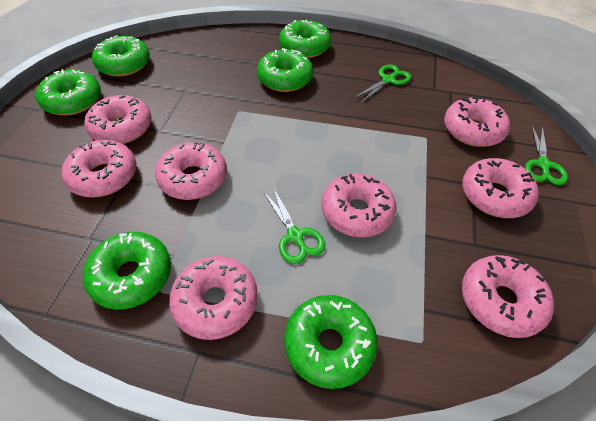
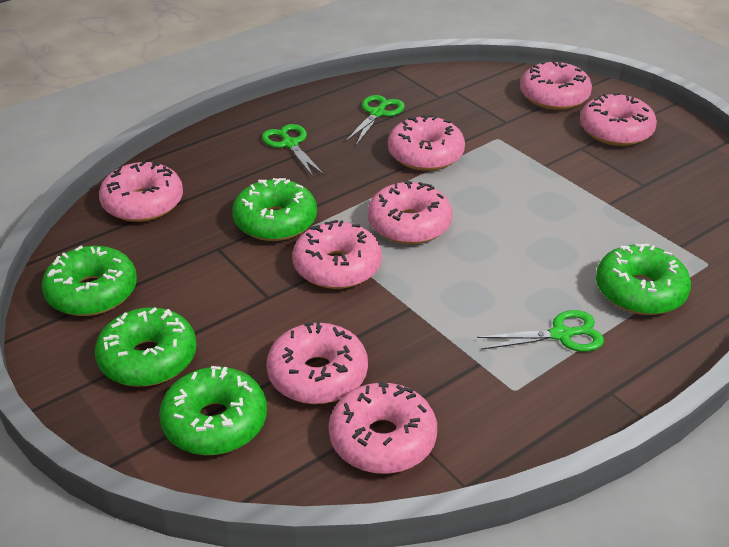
green donut: [36,69,101,116] [83,232,171,310] [92,35,150,77] [257,48,313,92] [279,20,331,58] [284,295,377,389] = 6 -> [42,246,137,316] [95,307,197,387] [159,366,267,455] [232,178,317,241] [596,244,691,315] = 5

